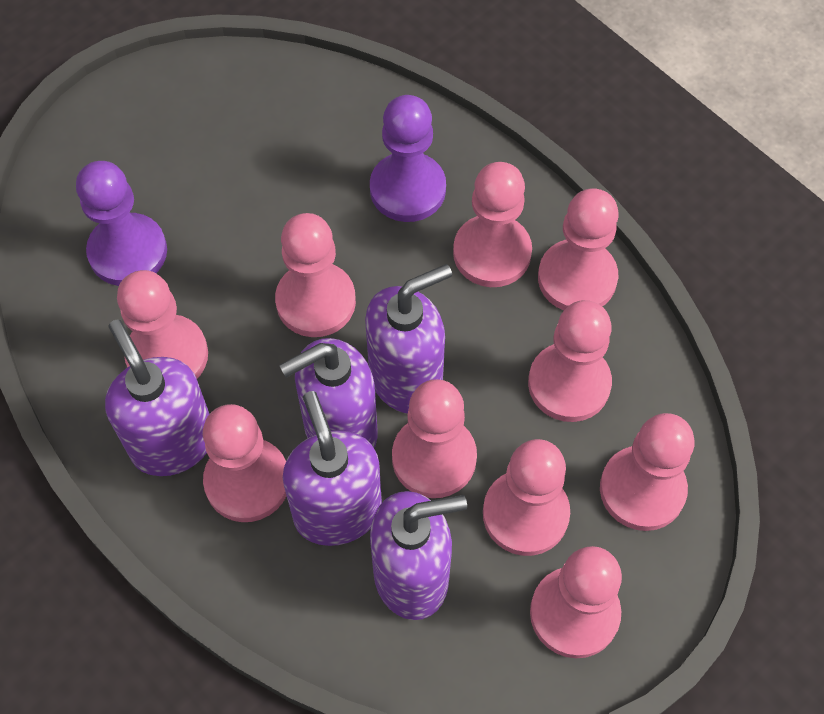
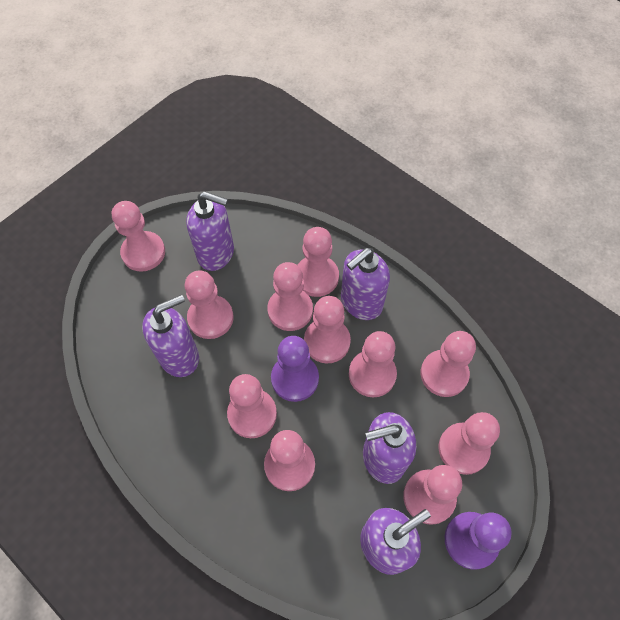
pink pawn: [117,270,208,379] [203,404,286,522] [275,213,356,337] [392,379,477,498] [453,162,532,287] [483,439,570,556] [528,300,612,422] [530,546,622,658] [538,188,619,310] [600,413,695,531] = 10 -> [112,201,165,272] [185,270,234,339] [227,374,277,438] [264,430,315,491] [267,262,313,331] [298,227,339,297] [304,296,351,364] [349,331,397,397] [403,465,462,525] [421,331,476,397] [438,412,500,475] = 11

